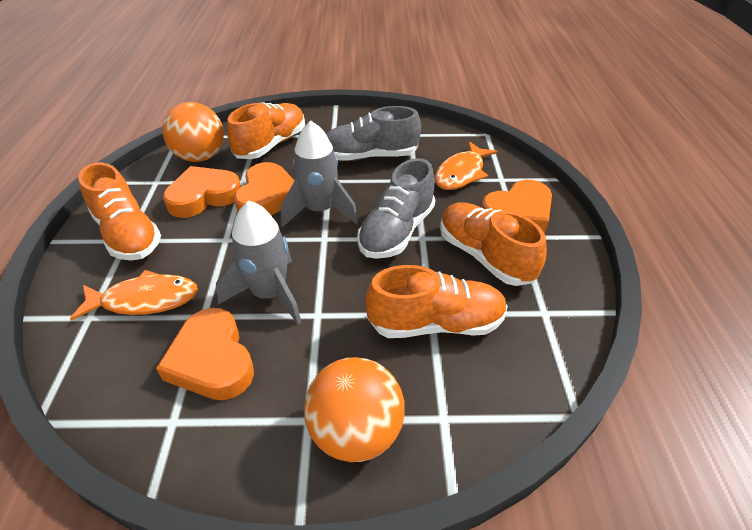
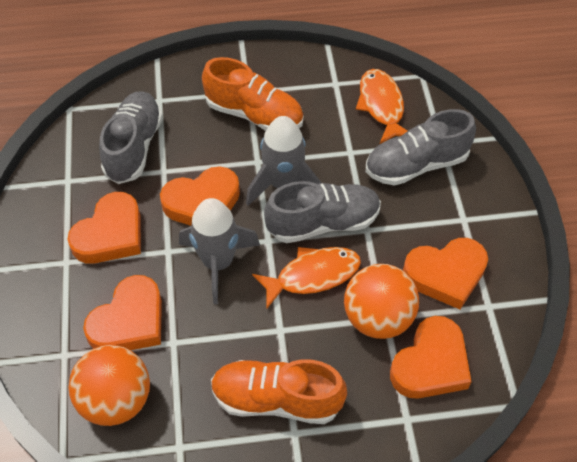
grey shoe: [326,106,421,161] [357,158,435,259] = 2 -> [99,91,163,184] [264,181,381,243] [366,109,476,186] = 3
orange heart: [156,308,254,400] [163,166,241,218] [234,162,295,215] [481,180,552,234] = 4 -> [67,192,141,264] [83,275,162,350] [160,166,240,226] [390,316,472,399] [403,238,488,309] = 5
orange shoe: [78,163,161,261] [227,102,305,159] [365,265,508,338] [440,202,547,286] = 4 -> [202,57,304,131] [211,359,347,424] = 2

